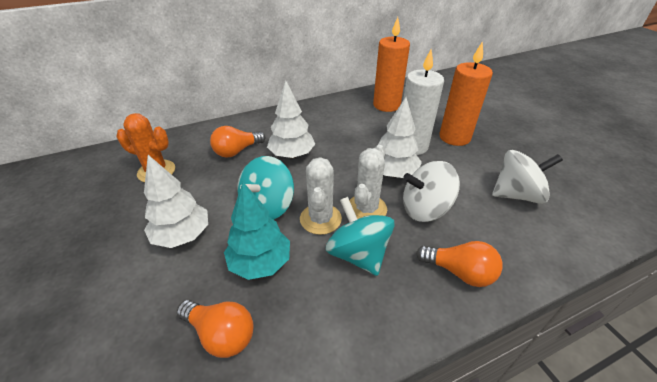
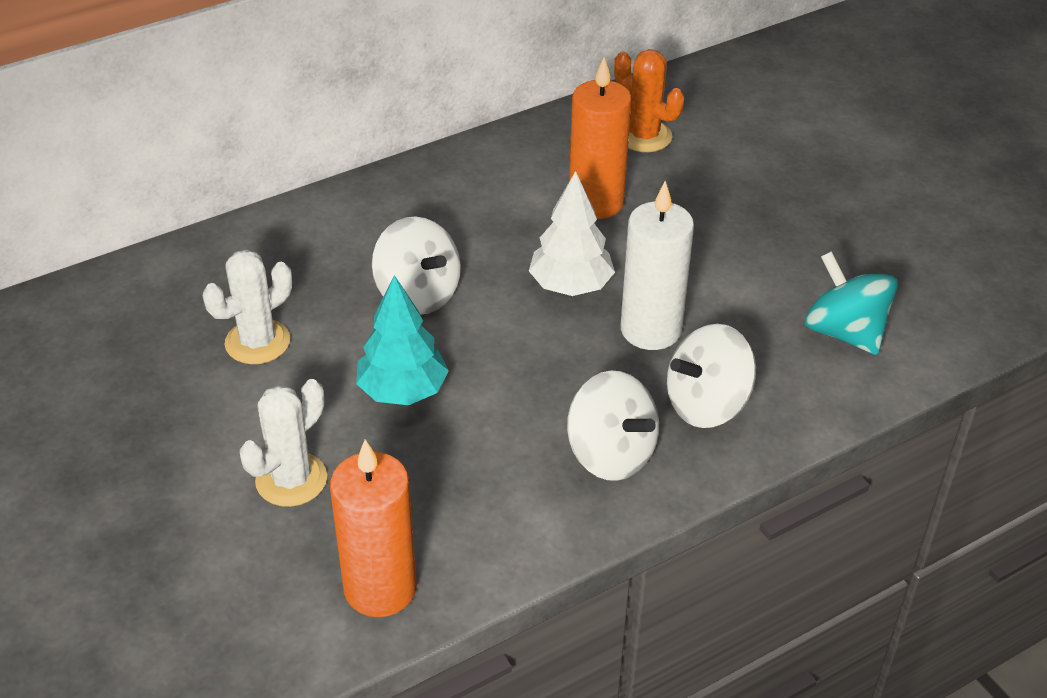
orange light bulb: [177,300,254,358] [210,126,265,158] [416,241,503,287] = 3 -> none = 0
turquoise spinning top: [237,156,294,220] [326,197,394,276] = 2 -> [805,251,898,355] = 1
white spinning top: [403,161,460,222] [492,150,563,204] = 2 -> [372,216,461,315] [567,371,659,481] [667,324,756,428] = 3
white tree: [144,155,208,248] [267,80,315,158] [378,97,422,178] = 3 -> [529,171,615,296] = 1

